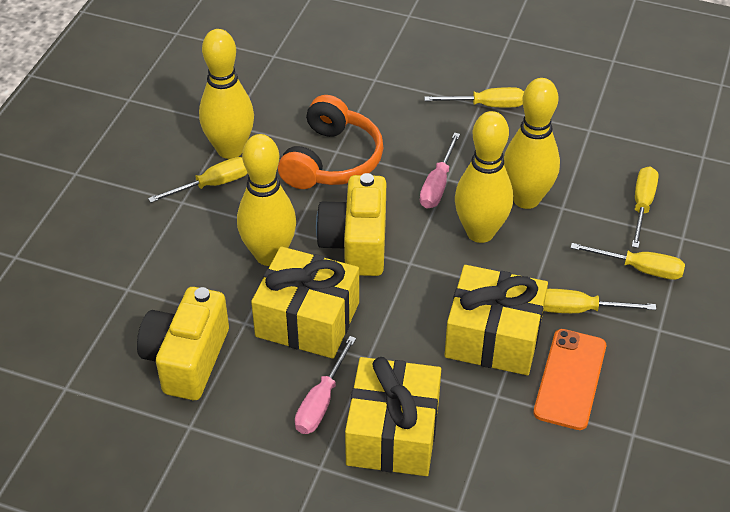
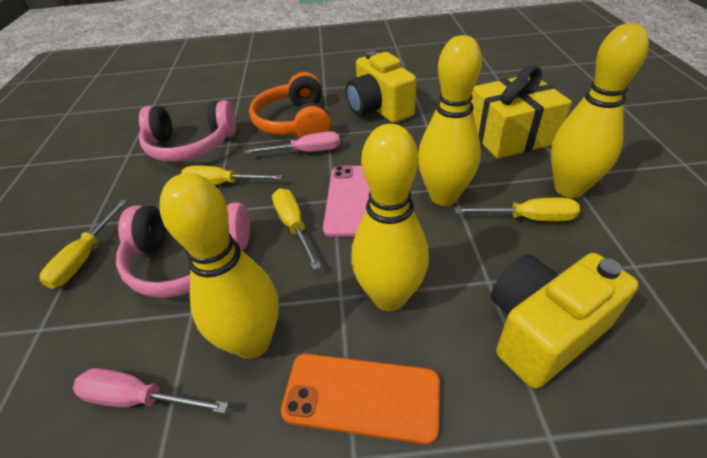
pink headphones: none = 0 -> [116,202,250,298] [139,100,236,162] = 2
pink phone: none = 0 -> [323,166,370,237] = 1
yellow gift: [251,246,359,359] [345,357,441,476] [444,265,548,375] = 3 -> [471,65,572,159] = 1
yellow screwdriver: [148,157,248,203] [424,87,524,107] [543,289,656,313] [570,243,685,280] [632,166,658,248] = 5 -> [40,200,127,289] [181,166,282,185] [272,188,321,270] [455,197,580,221] = 4

